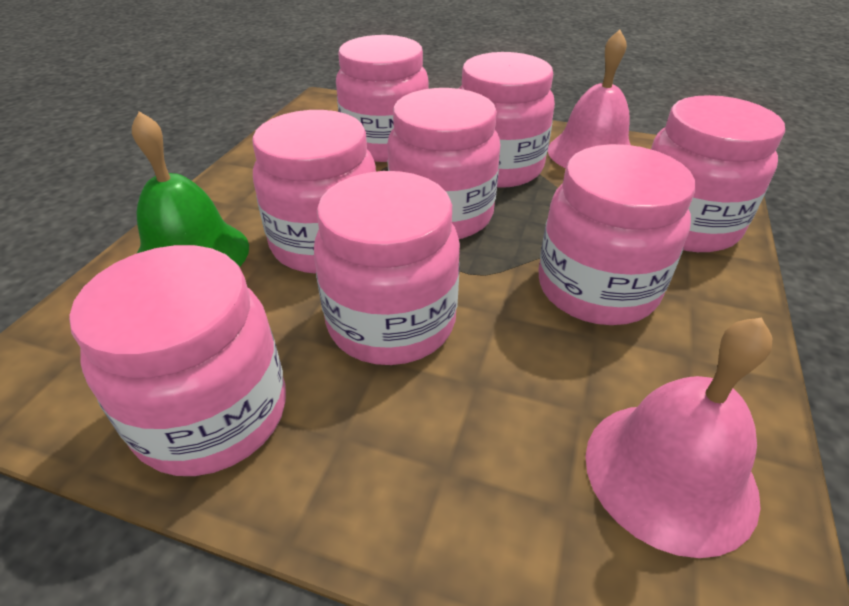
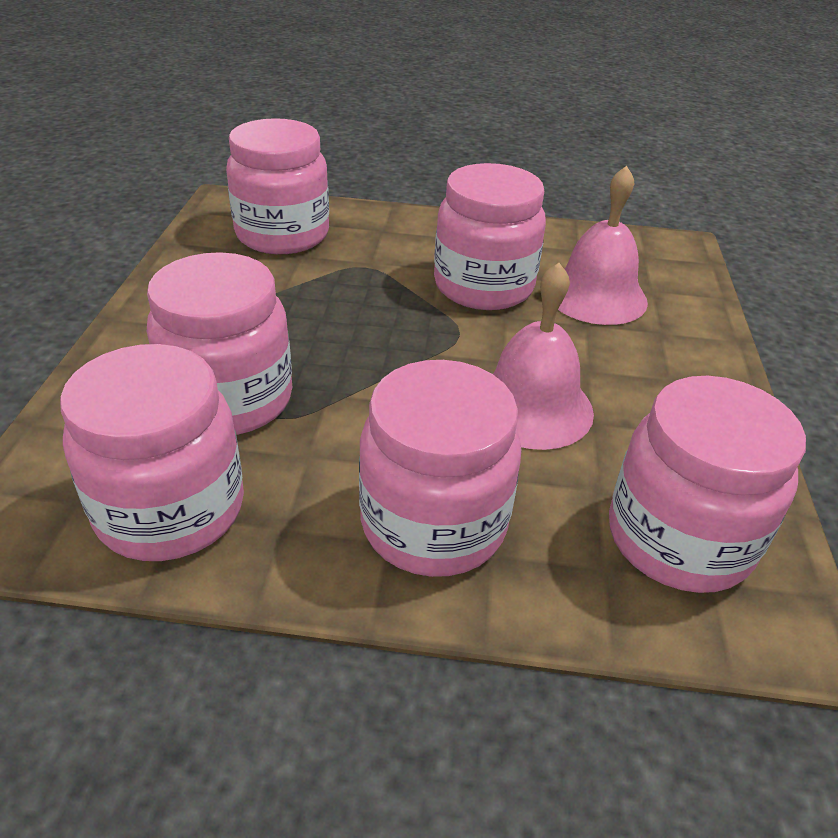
green bell: [132,111,249,267] = 1 -> none = 0
pink jar: [69,245,286,476] [252,110,376,274] [314,171,460,365] [336,35,428,162] [387,88,500,239] [459,52,555,188] [539,144,695,325] [651,95,785,252] = 8 -> [60,344,244,561] [147,252,292,435] [226,118,329,254] [359,360,521,577] [434,163,546,310] [609,376,806,593] = 6

